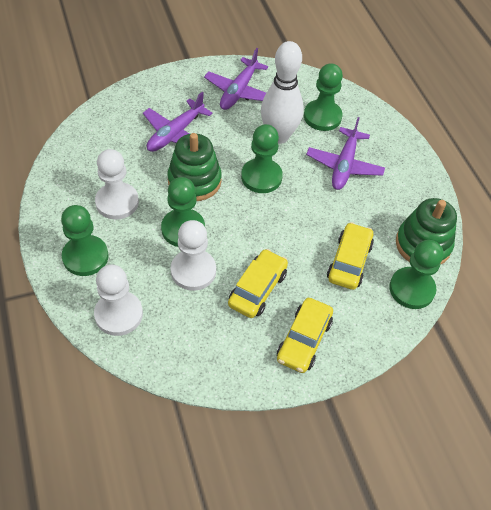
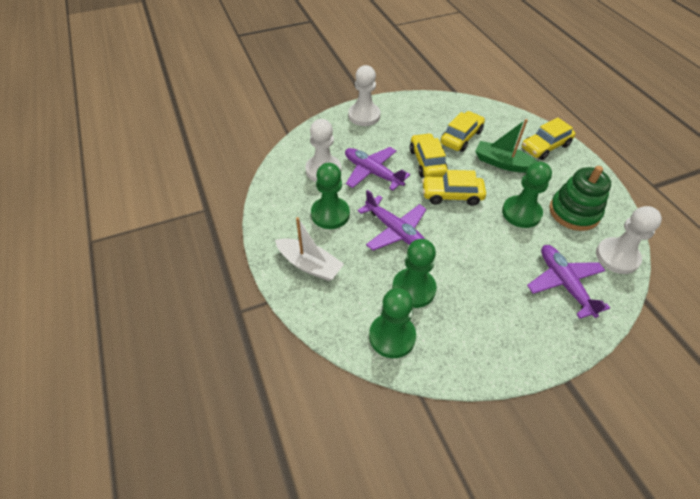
green boat: none = 0 -> [475,119,538,173] = 1
green pawn: [61,205,108,276] [161,177,205,247] [241,124,283,193] [304,63,343,131] [389,240,444,309] = 5 -> [311,163,350,229] [369,288,416,358] [392,239,437,308] [502,162,552,228] = 4
green stacking toy: [167,133,222,201] [396,198,457,265] = 2 -> [549,166,611,231] = 1
white boat: none = 0 -> [275,217,344,281] = 1
white bowling pin: [261,41,304,144] = 1 -> none = 0
yellow car: [228,249,288,318] [277,298,333,373] [327,222,374,290] = 3 -> [410,133,448,177] [422,170,486,206] [440,111,485,152] [522,118,575,160] = 4

